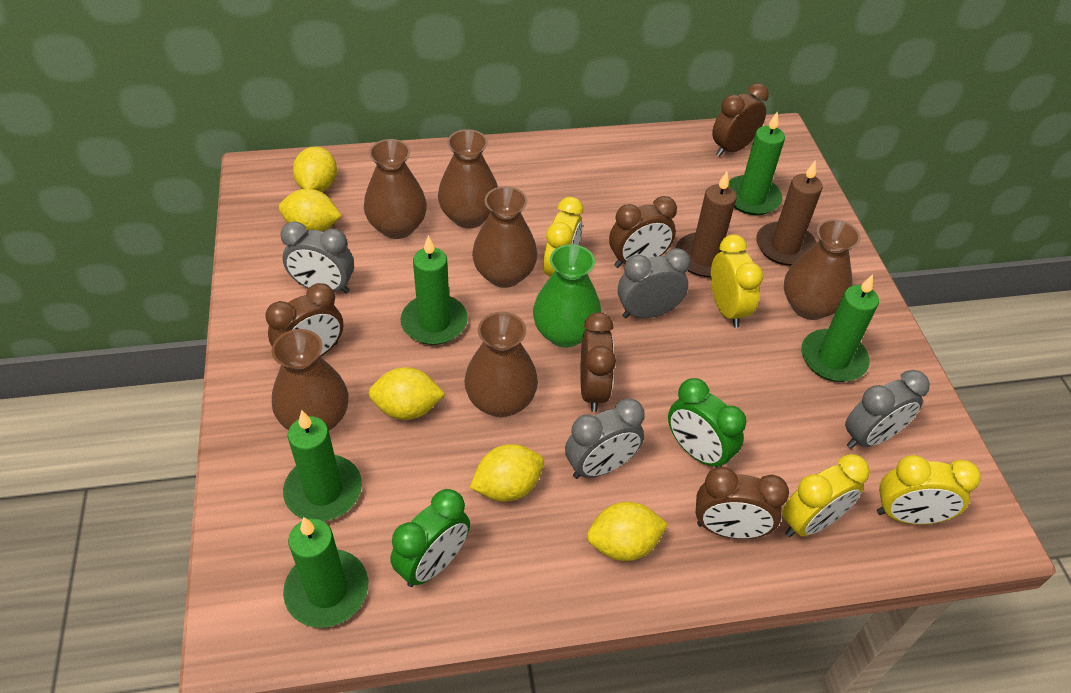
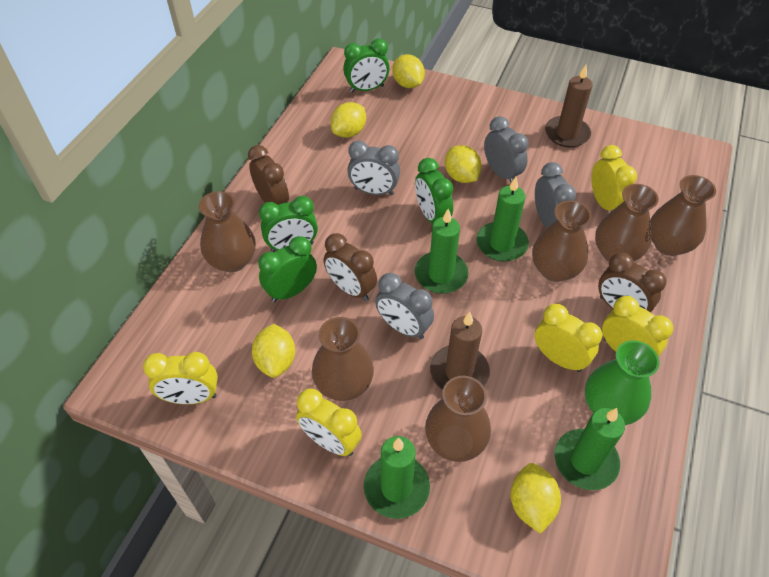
brown clock: [266,283,343,357] [580,312,616,412] [609,196,677,268] [696,467,789,539] [712,83,769,157] = 5 -> [248,145,289,205] [324,233,377,301] [598,253,666,313] = 3
green candle: [283,410,362,521] [283,517,368,628] [401,235,468,345] [728,111,785,215] [801,274,879,382] = 5 -> [364,436,430,519] [415,209,469,294] [477,177,529,262] [554,408,625,490] = 4
green clock: [390,489,470,587] [668,378,746,468] = 2 -> [258,236,317,302] [259,196,318,252] [343,39,390,93] [415,158,453,223] = 4
yellow clock: [543,197,583,277] [711,234,763,328] [782,454,869,537] [877,455,981,524] = 4 -> [143,352,218,404] [296,388,362,456] [535,304,602,372] [591,145,637,211] [602,296,673,357] = 5

